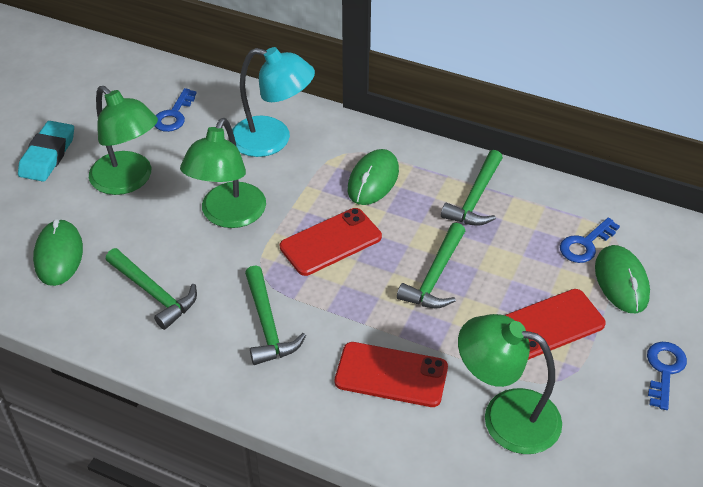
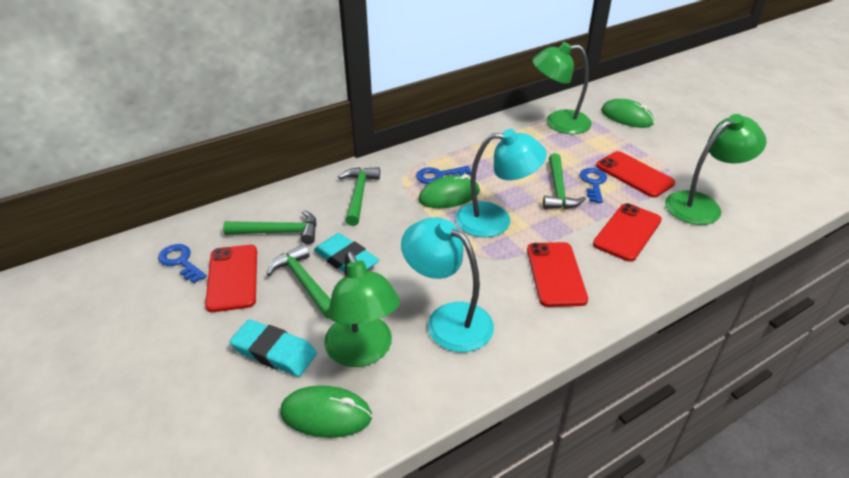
red phone: [280,208,382,276] [335,342,448,407] [505,289,606,360] = 3 -> [205,245,257,312] [527,242,588,307] [593,203,662,262] [596,151,675,198] = 4
turquoise eraser: [18,121,74,182] = 1 -> [229,319,317,377] [314,233,379,273] = 2
turquoise lamp: [232,47,315,157] = 1 -> [401,217,494,352] [455,129,547,237] = 2

